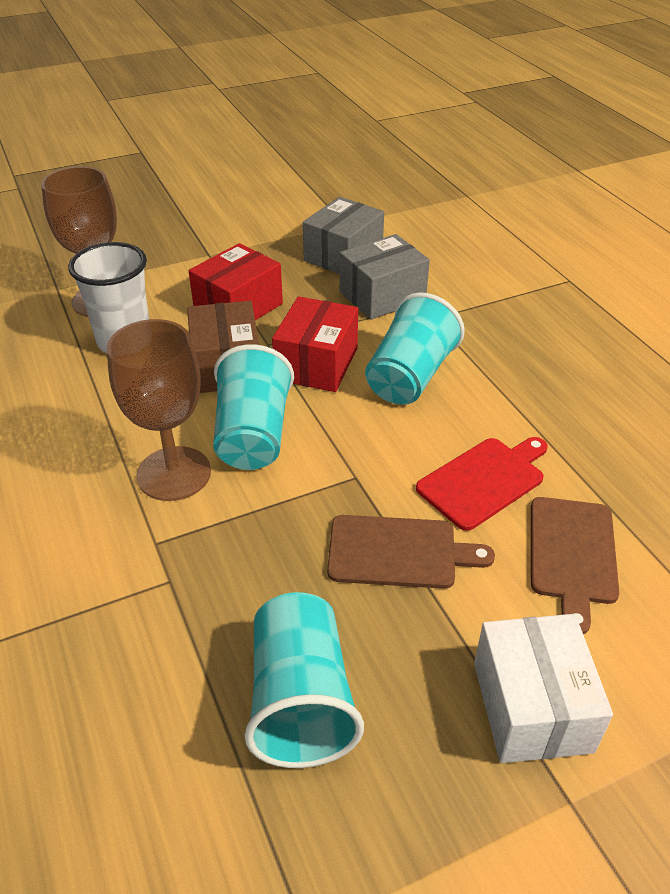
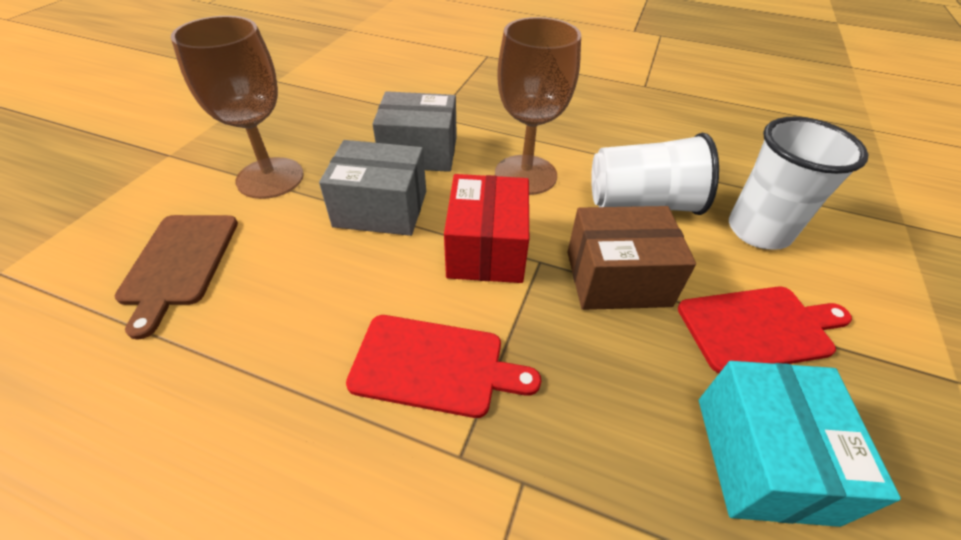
brown cutting board: [327,515,495,589] [531,497,619,634] = 2 -> [115,215,238,339] = 1
red box: [189,243,283,320] [272,296,358,392] = 2 -> [444,174,529,283] = 1
red cutting board: [416,437,548,531] = 1 -> [346,315,541,418] [678,287,852,373] = 2
turquoise box: none = 0 -> [699,361,901,527] = 1
turquoise cup: [213,344,294,470] [244,592,364,768] [365,292,465,405] = 3 -> none = 0
white box: [474,614,613,763] = 1 -> none = 0
white cup: [68,242,149,353] = 1 -> [591,132,719,215] [729,117,869,250] = 2

